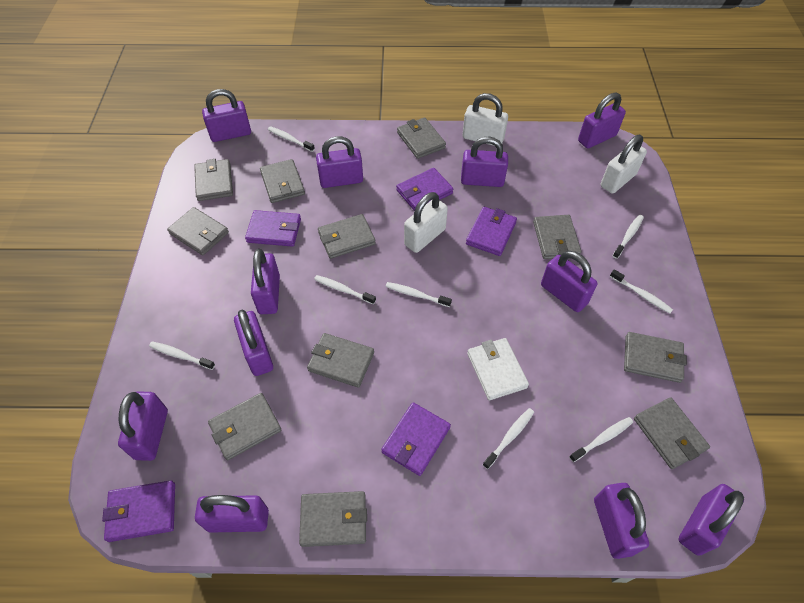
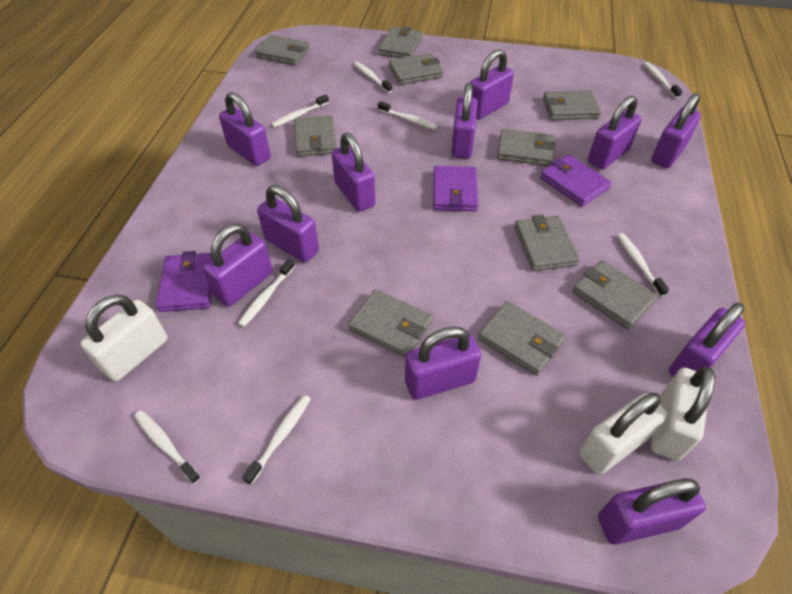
grey wallet: [167,207,229,255] [194,159,233,201] [208,393,281,460] [260,159,305,203] [299,491,367,547] [307,333,374,388] [318,214,376,259] [397,117,446,159] [533,215,581,259] [624,332,687,383] [634,397,710,469] = 11 -> [255,35,310,65] [294,115,337,157] [348,289,433,358] [378,26,422,58] [389,53,443,85] [478,301,566,376] [497,129,556,166] [515,214,580,271] [543,90,601,120] [572,260,658,329] = 10
purple wallet: [102,480,175,542] [245,210,301,247] [381,402,451,476] [396,168,453,211] [466,207,517,256] = 5 -> [156,251,212,312] [433,166,479,211] [540,155,612,207] = 3
white wallet: [467,338,529,401] = 1 -> none = 0

